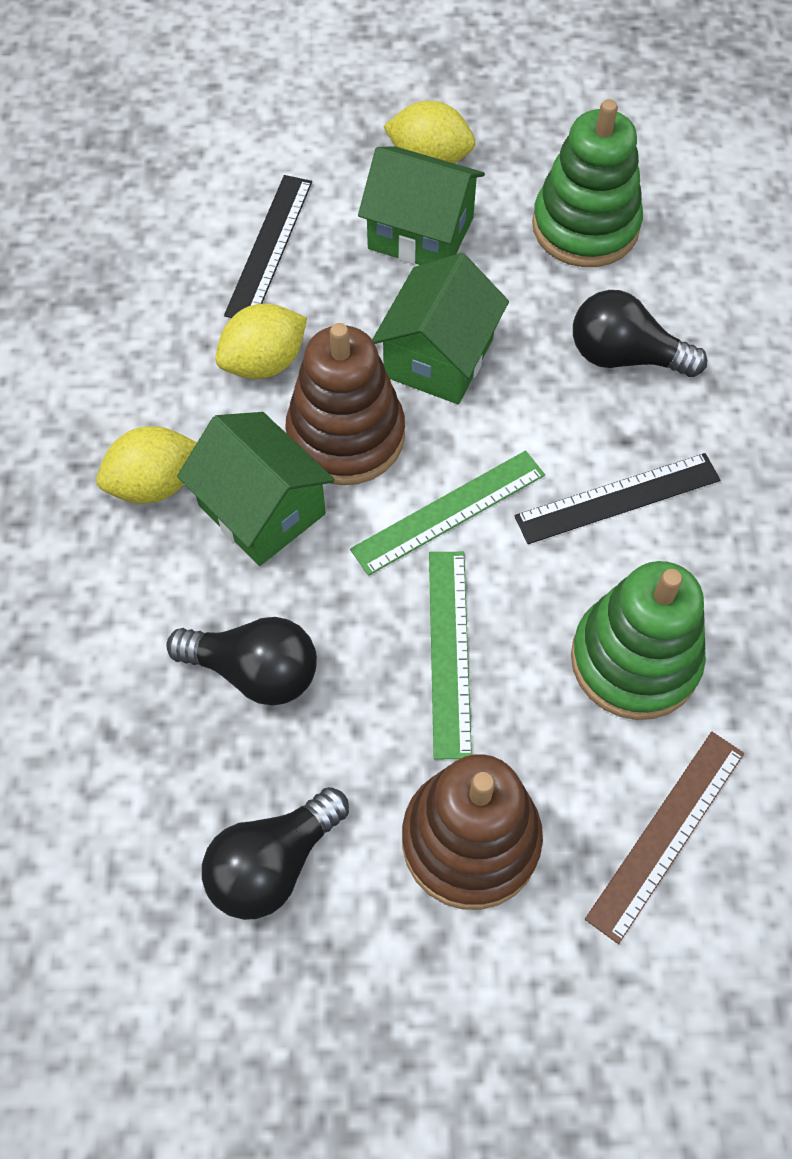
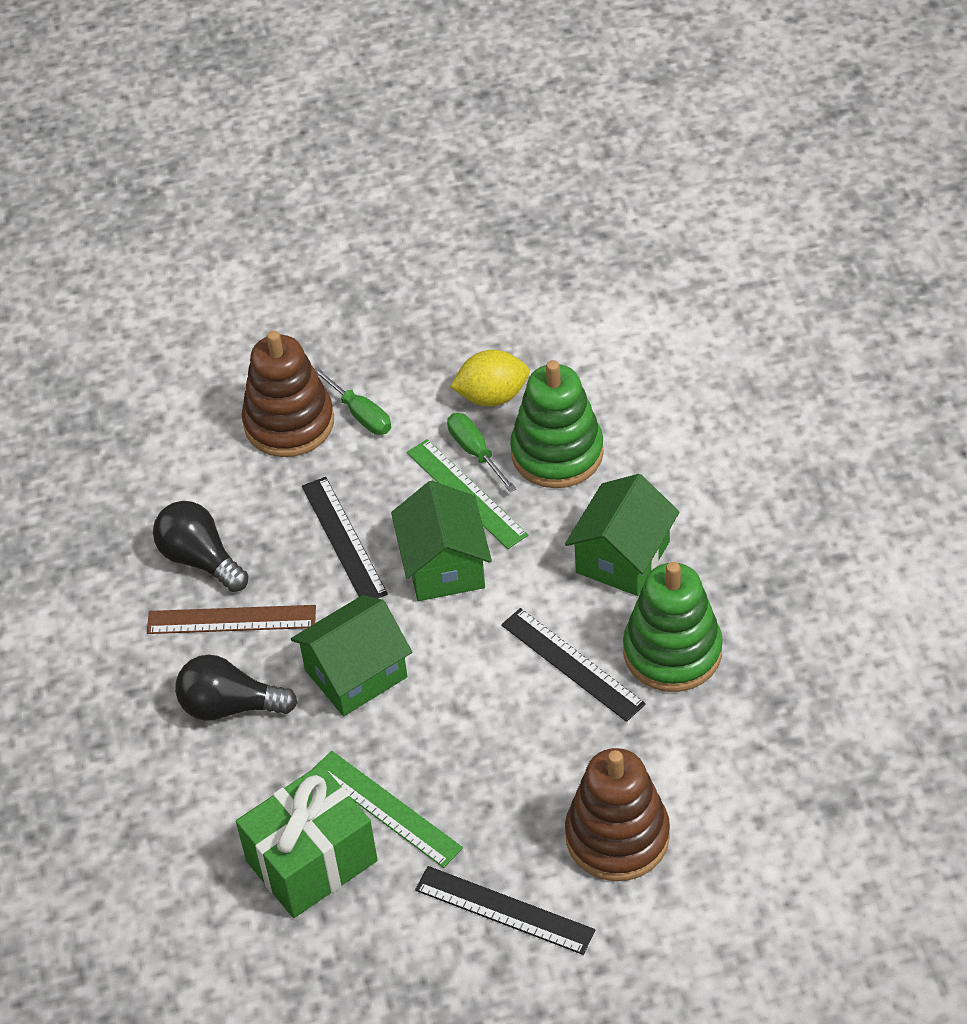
black light bulb: [166,617,317,706] [202,787,349,920] [573,290,707,377] = 3 -> [153,501,249,592] [175,655,298,721] = 2
black ruler: [224,175,312,318] [514,453,720,544] = 2 -> [302,477,388,599] [415,866,595,955] [501,608,646,722] = 3
green gift: none = 0 -> [236,764,378,918] = 1
green screwdriver: none = 0 -> [315,367,391,435] [447,413,516,492] = 2
yellow lemon: [96,426,197,504] [215,304,307,379] [383,101,476,164] = 3 -> [450,350,529,406] = 1

